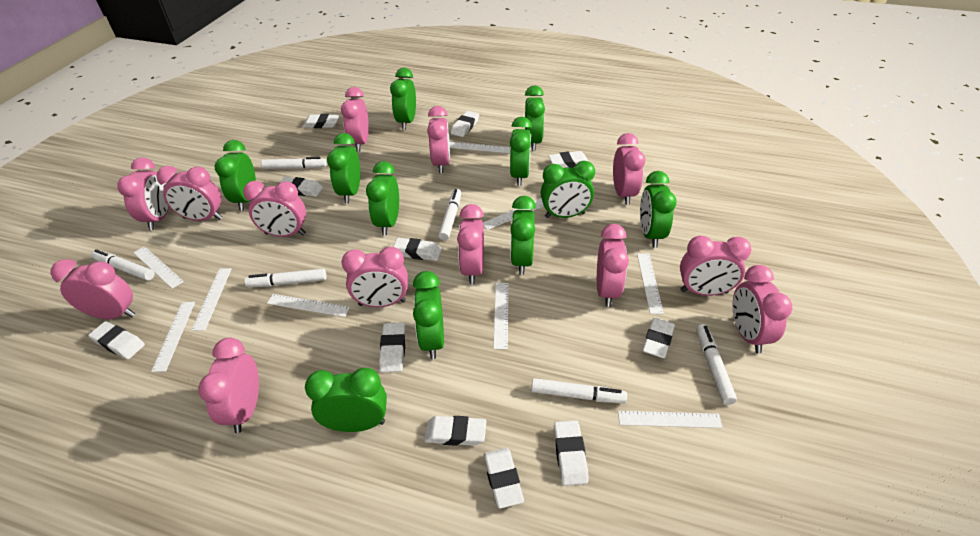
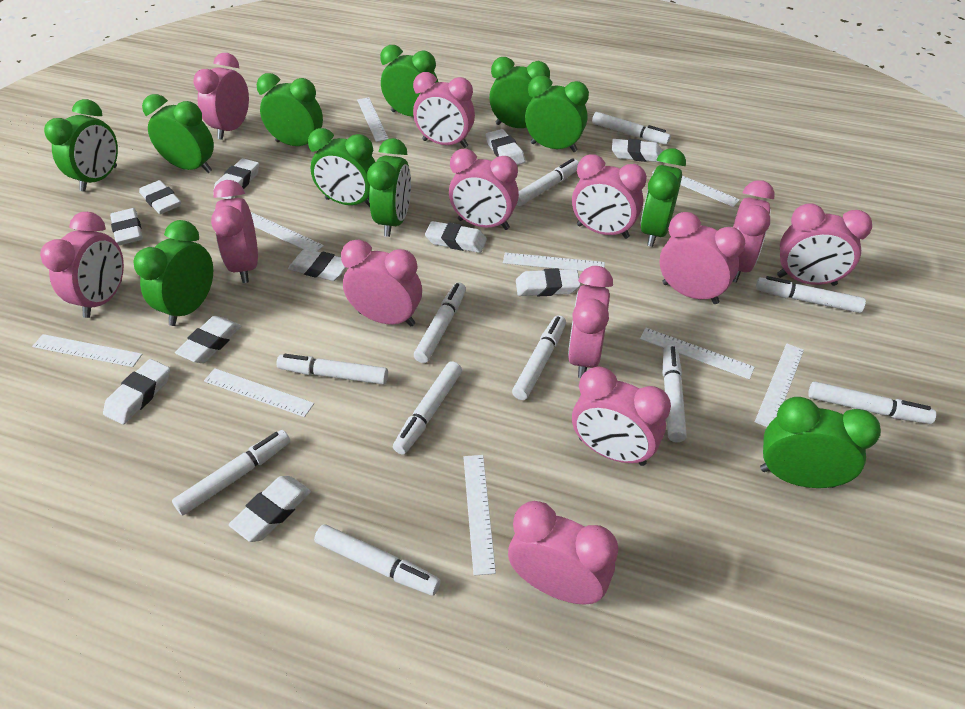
white marker: [91,249,154,281] [244,269,326,287] [261,157,327,169] [438,189,461,241] [531,378,627,404] [696,324,737,405] = 6 -> [172,430,290,515] [277,354,388,385] [314,524,441,596] [393,361,462,455] [414,282,466,363] [512,315,566,400] [516,158,579,206] [592,112,671,145] [663,345,687,442] [756,276,866,313] [808,381,936,424] = 11

